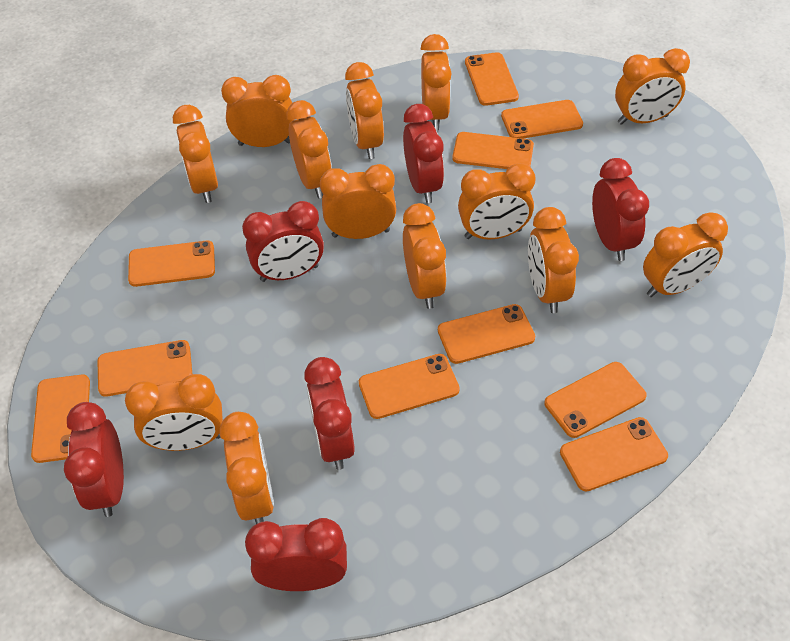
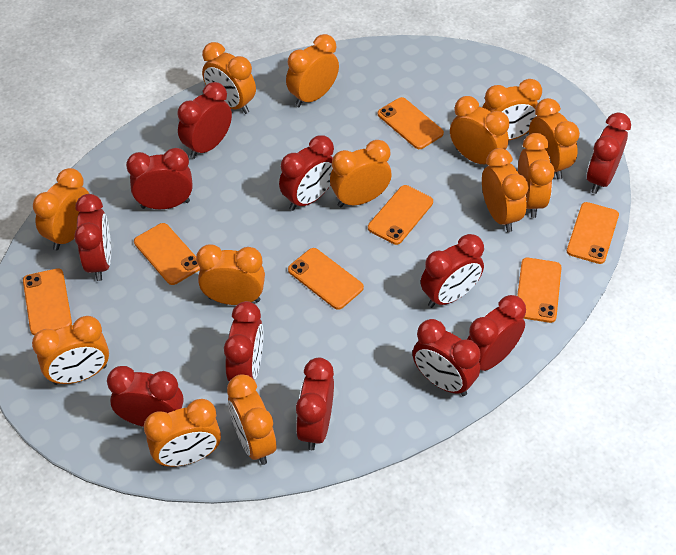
orange phone: [31,375,90,463] [98,340,192,397] [128,241,215,287] [359,354,460,419] [438,304,535,364] [452,132,534,169] [465,52,519,106] [501,100,583,139] [544,362,647,438] [560,417,668,492] = 10 -> [23,268,72,335] [134,223,200,285] [288,248,364,310] [368,185,433,245] [378,97,444,149] [517,258,562,323] [567,202,619,264] = 7
red clock: [64,402,124,517] [242,201,324,282] [245,518,347,591] [304,357,355,470] [403,104,444,203] [592,158,649,261] = 6 -> [74,194,111,281] [107,366,184,427] [126,148,193,209] [177,82,232,159] [224,301,264,381] [279,135,334,211] [296,357,334,450] [412,319,481,396] [421,234,484,308] [467,295,526,371] [586,112,631,194] = 11

